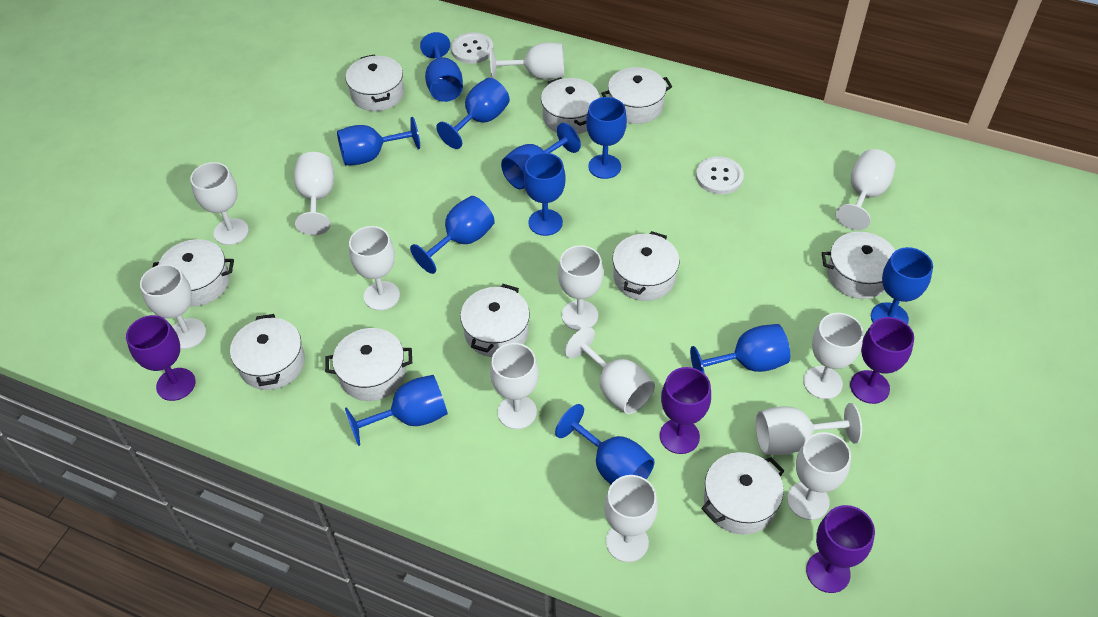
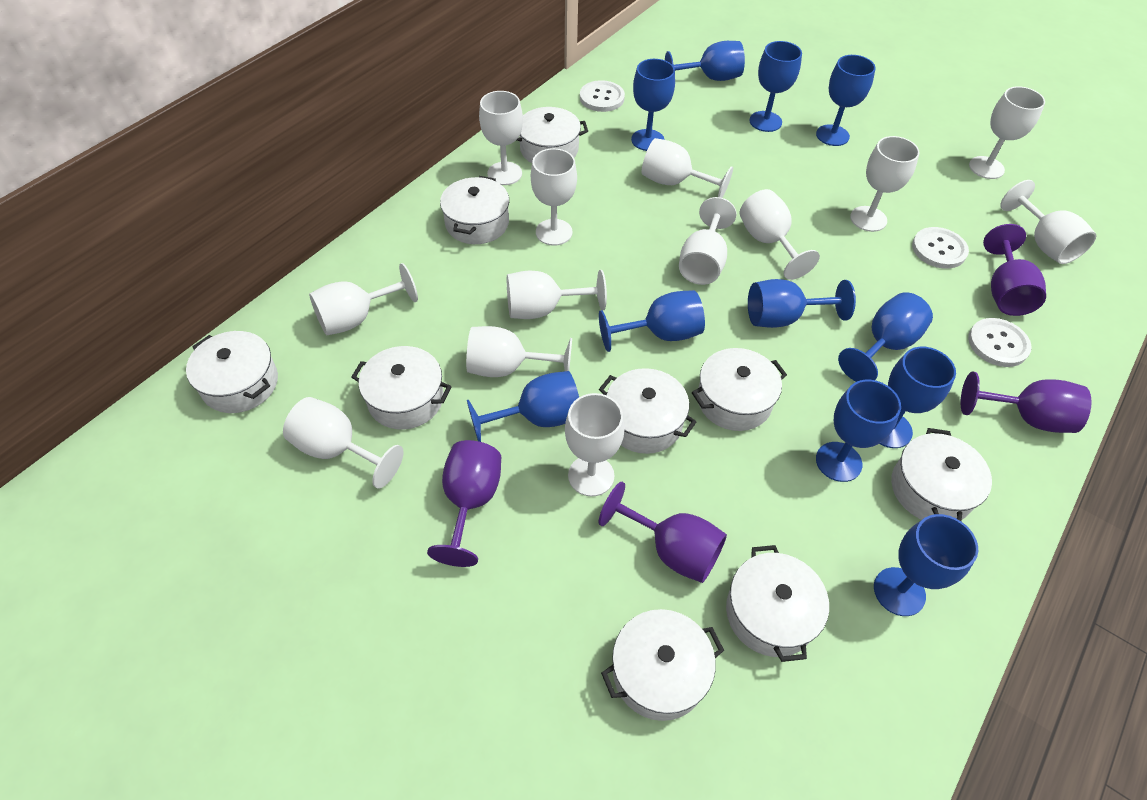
white button: [451,32,494,64] [696,157,744,194] = 2 -> [580,80,625,112] [912,227,969,269] [968,318,1032,367] = 3
white pot: [152,239,234,306] [230,314,305,390] [325,328,412,401] [345,55,404,111] [460,284,530,357] [541,77,600,134] [601,67,672,124] [613,231,680,301] [701,452,784,535] [822,232,895,299] = 10 -> [186,331,278,413] [351,346,452,430] [440,176,509,244] [517,107,588,163] [599,368,696,454] [601,609,724,721] [692,348,787,431] [726,545,829,662] [891,428,992,521] = 9

